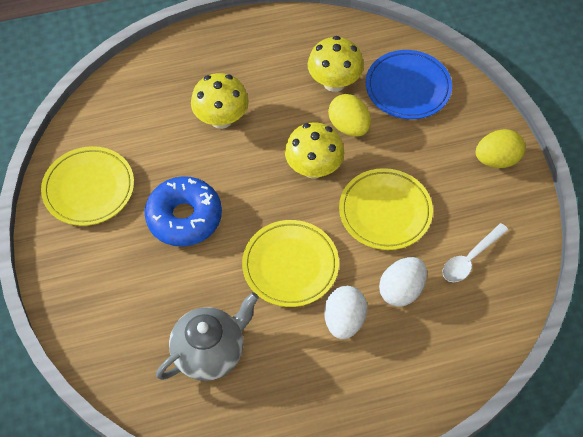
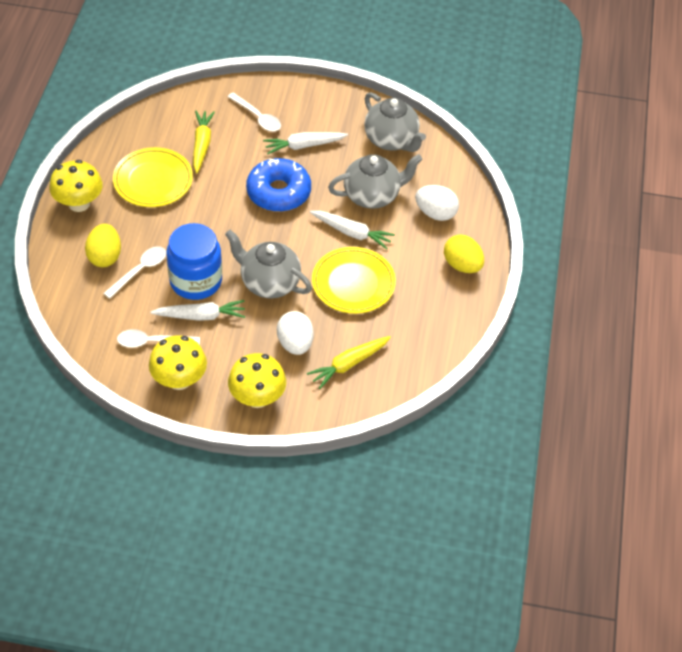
blue jar: none = 0 -> [166,223,222,300] = 1
blue plate: [366,50,452,119] = 1 -> none = 0
grey teapot: [156,292,259,381] = 1 -> [225,230,312,298] [328,154,422,209] [364,92,426,152] = 3
white carrot: none = 0 -> [151,300,245,321] [263,132,348,154] [310,211,395,249] = 3
white spoon: [442,223,508,282] = 1 -> [103,246,166,299] [117,329,200,348] [227,93,281,132] = 3
yellow carrot: none = 0 -> [193,111,215,173] [307,336,391,389] = 2
yellow plate: [41,146,134,226] [242,220,339,307] [339,168,433,250] = 3 -> [113,147,193,207] [312,247,396,314] = 2

